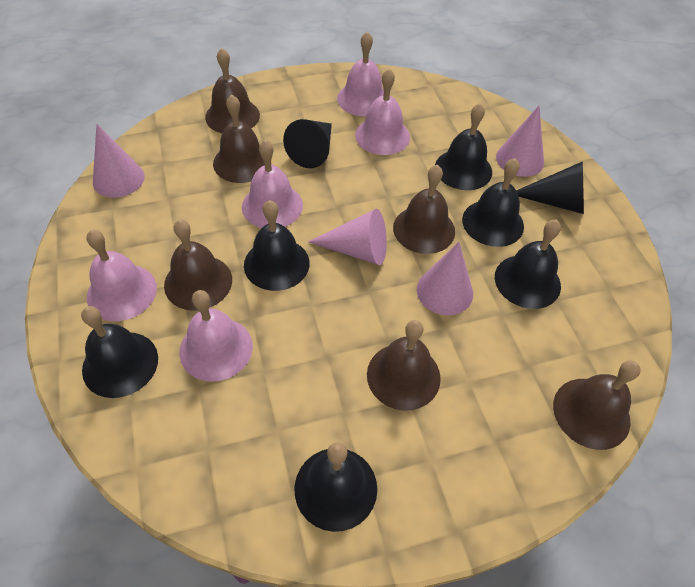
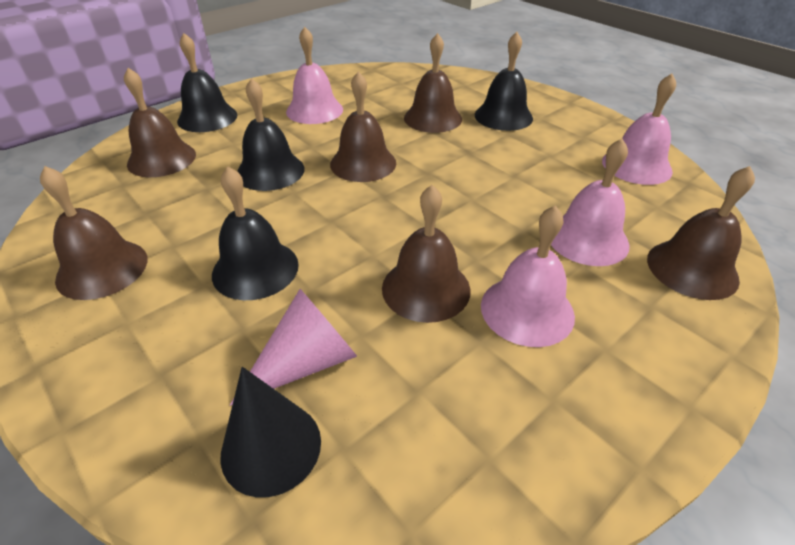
black bell: [81,306,158,398] [244,200,310,291] [295,442,377,532] [435,103,492,190] [462,158,524,247] [495,220,561,309] = 6 -> [177,33,237,132] [212,166,299,300] [237,78,305,191] [475,32,533,131] = 4
black cone: [283,119,332,168] [516,161,584,214] = 2 -> [221,367,321,498] = 1
pink bell: [86,230,157,321] [179,290,253,382] [242,140,303,228] [337,32,384,116] [355,69,410,155] = 5 -> [286,27,343,124] [481,205,575,347] [551,139,630,266] [602,74,676,185] = 4
pink cone: [93,124,145,198] [308,209,387,265] [417,242,473,316] [496,106,544,177] = 4 -> [230,289,357,406] = 1

